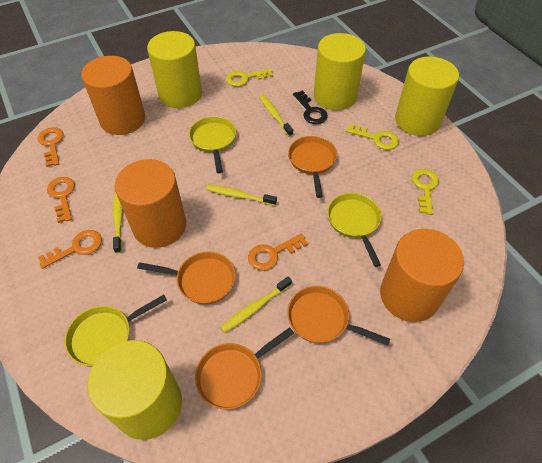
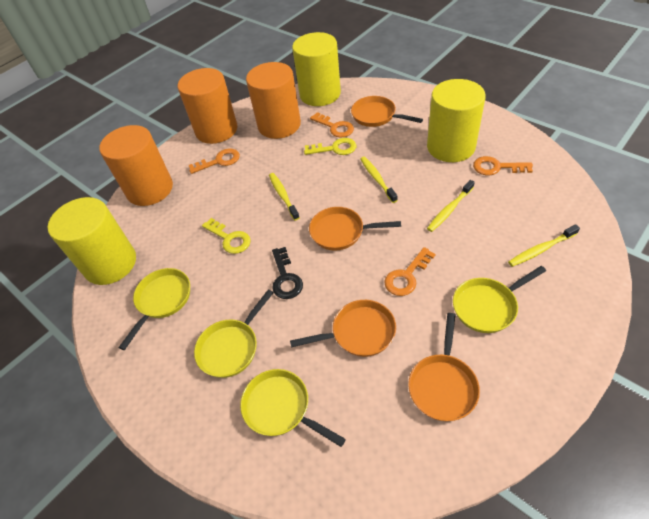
yellow cylinder: [87,340,182,440] [147,31,202,108] [314,33,366,110] [395,57,459,136] = 4 -> [48,197,136,285] [292,32,341,106] [427,79,486,162] = 3
yellow key: [226,69,273,87] [346,124,399,150] [412,169,439,215] = 3 -> [202,218,251,254] [304,138,356,155] = 2
yellow pan: [65,295,167,366] [189,116,236,173] [327,193,381,267] = 3 -> [119,268,190,350] [194,289,273,378] [240,369,346,447] [453,266,546,333] = 4

